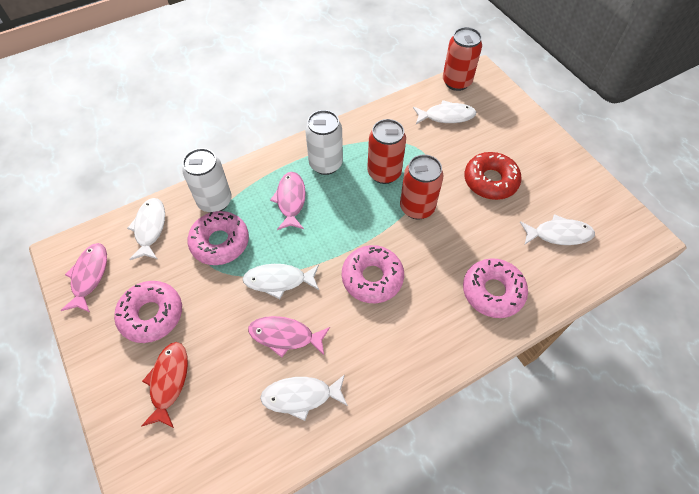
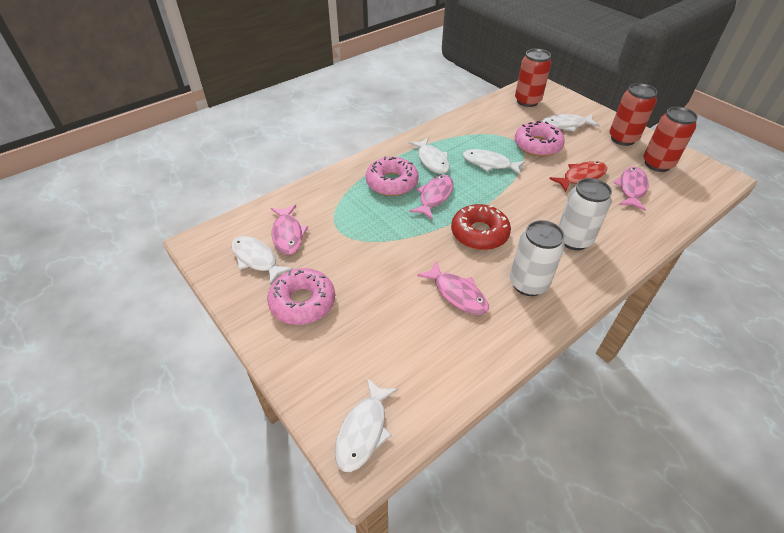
pink donut: [114,281,182,343] [188,211,249,265] [342,245,404,303] [463,258,528,318] = 4 -> [267,268,335,325] [366,156,419,196] [515,121,565,157] = 3
pink fish: [61,243,107,312] [248,316,330,358] [270,172,306,230] = 3 -> [271,205,308,255] [409,175,453,220] [417,261,489,315] [613,167,649,210] = 4

